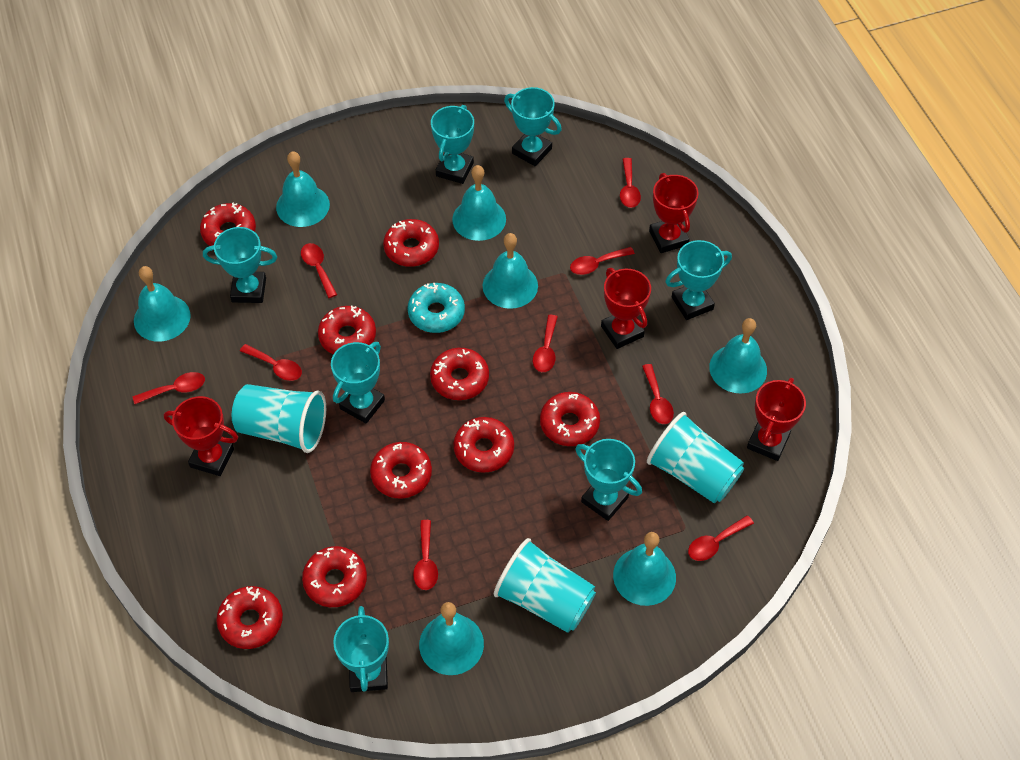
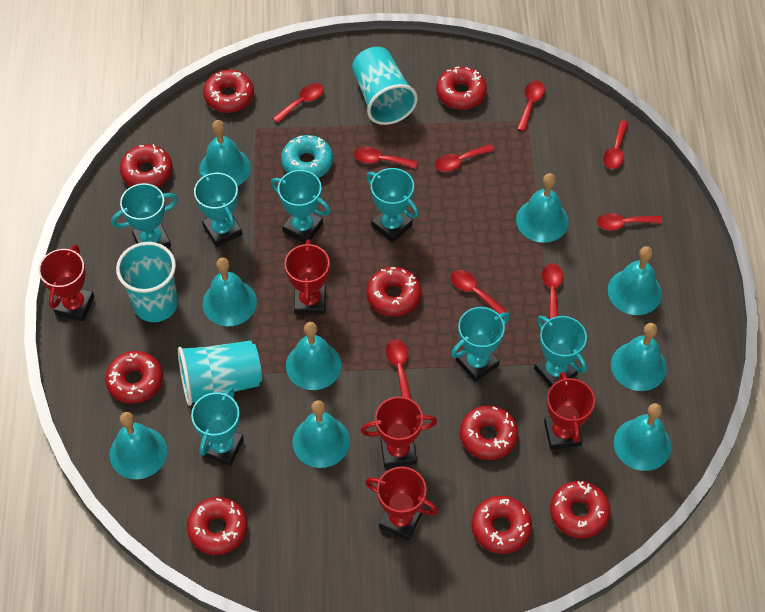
red trophy: [164,396,238,476] [601,268,651,349] [649,173,699,253] [747,378,806,461] = 4 -> [39,245,95,322] [284,239,330,314] [360,397,437,468] [365,467,438,541] [544,372,595,450] = 5
turquoise bell: [134,266,191,342] [276,151,330,227] [419,602,484,675] [452,165,506,241] [483,233,538,309] [613,532,676,606] [709,318,767,394] = 7 -> [110,412,167,479] [199,120,251,186] [203,258,257,326] [286,322,341,390] [293,400,350,468] [516,173,569,243] [608,246,662,315] [611,323,667,391] [614,403,671,471] = 9

